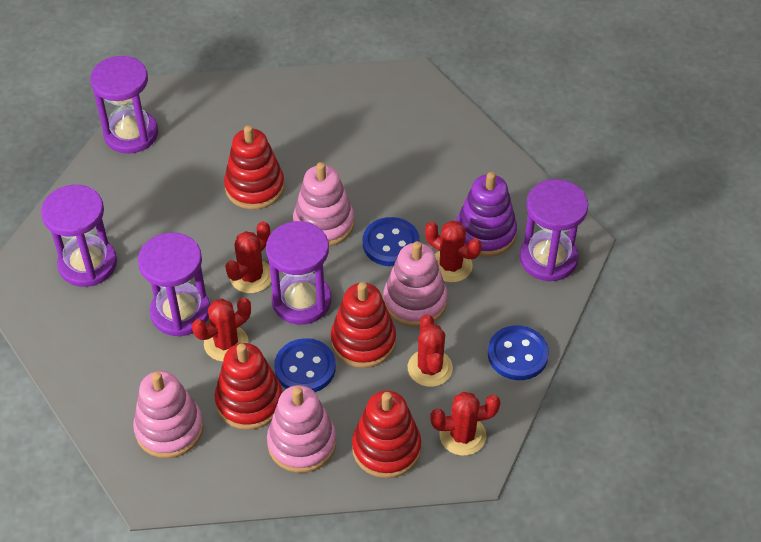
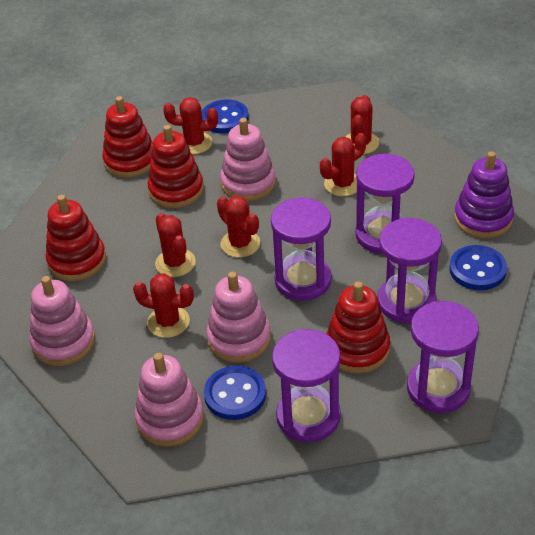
red cactus: [192,298,251,362] [225,221,271,293] [408,314,453,387] [425,221,482,283] [430,392,501,456] = 5 -> [133,273,194,338] [155,213,196,277] [163,97,218,154] [217,196,260,258] [320,133,366,196] [346,95,379,154] = 6

